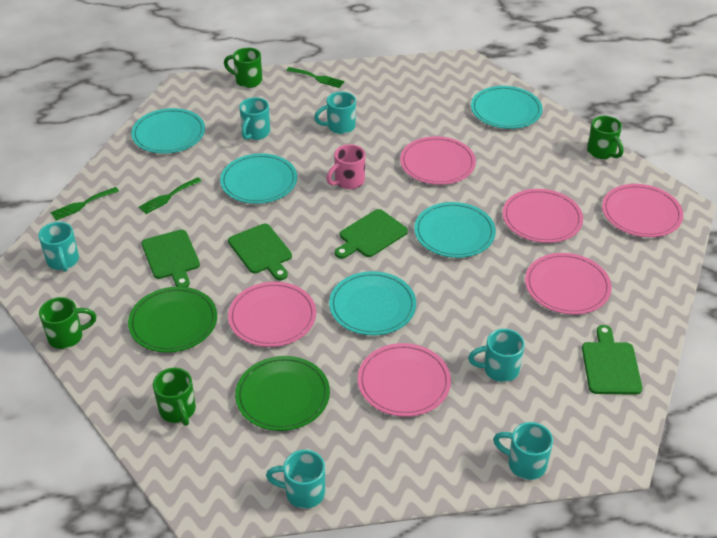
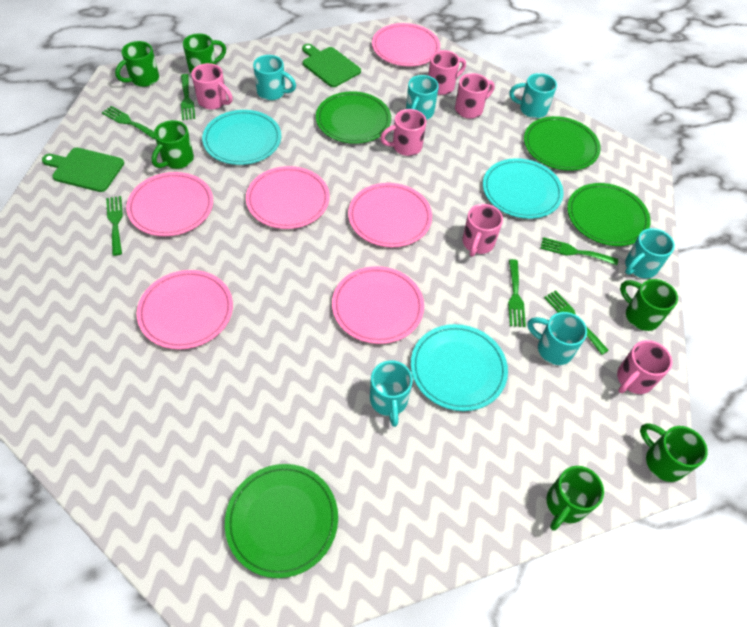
green cutting board: [142,230,200,287] [228,224,292,280] [335,209,408,259] [582,325,642,395] = 4 -> [42,148,124,192] [302,44,361,87] = 2
green fork: [50,187,119,221] [139,177,202,214] [286,67,345,88] = 3 -> [102,106,155,139] [106,196,123,256] [181,74,195,120] [508,259,526,327] [540,237,618,265] [544,290,609,355] = 6
green mug: [39,297,96,349] [153,368,196,426] [224,47,262,88] [587,116,623,159] = 4 -> [115,41,159,87] [152,120,194,169] [183,33,226,74] [547,466,604,530] [620,279,678,331] [640,423,708,482] = 6
green plate: [128,286,217,353] [235,356,330,431] = 2 -> [225,464,338,578] [316,91,391,144] [524,116,601,171] [567,183,651,246] = 4
pink mug: [326,144,365,189] = 1 -> [191,63,233,110] [380,109,426,156] [428,50,466,95] [455,73,494,119] [462,204,503,257] [617,340,672,394] = 6
turquoise plate: [131,108,205,154] [220,153,297,204] [329,271,416,335] [414,202,496,258] [471,86,543,129] = 5 -> [202,110,281,165] [411,324,508,411] [483,158,563,219] = 3

